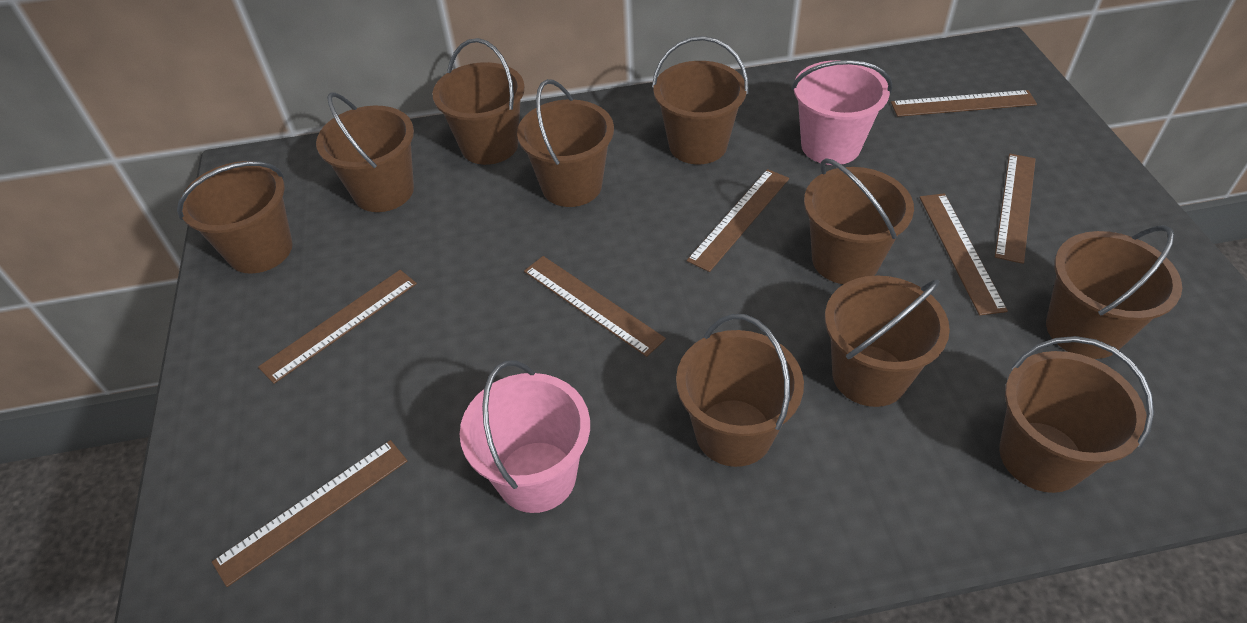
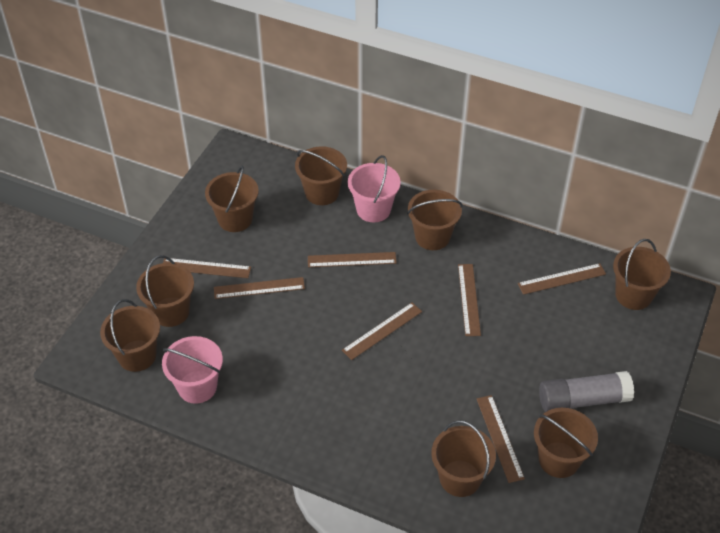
brown bucket: [177,161,293,274] [316,92,414,212] [433,38,525,165] [517,79,614,207] [652,36,749,164] [676,314,804,467] [804,158,914,284] [825,275,950,407] [999,336,1154,493] [1046,225,1182,359] = 10 -> [100,299,160,372] [136,255,194,327] [205,166,259,232] [295,147,347,205] [407,190,463,250] [431,420,496,497] [534,408,598,478] [613,239,671,310] = 8
grey glue stick: none = 0 -> [539,371,634,412] = 1

